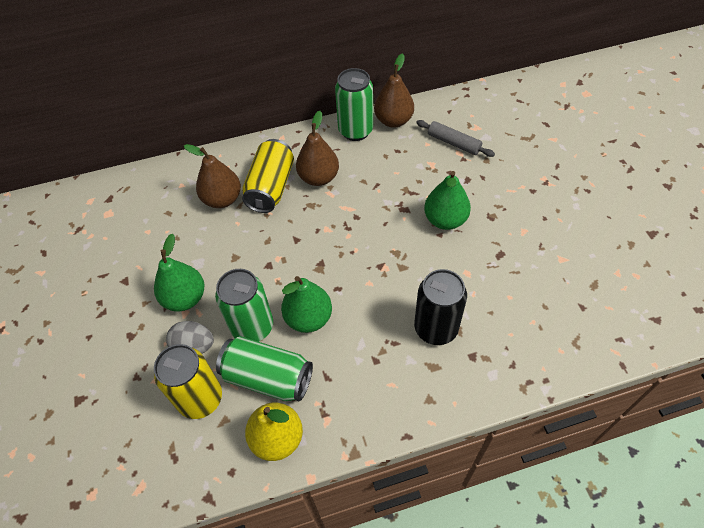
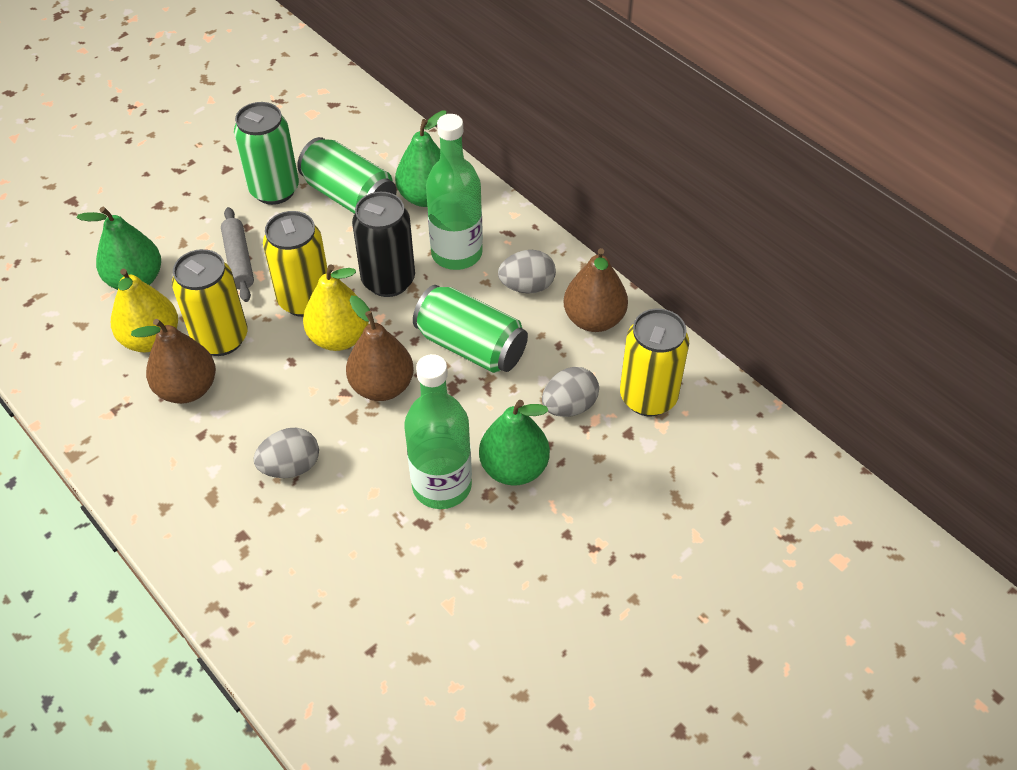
green bottle: none = 0 -> [404,354,472,509] [426,114,483,270] = 2
grey egg: [166,321,214,354] = 1 -> [253,428,319,478] [498,250,556,294] [542,367,599,417] = 3
yellow can: [154,344,222,419] [242,139,294,213] = 2 -> [172,249,247,356] [263,211,328,317] [620,309,689,416] = 3
yellow pear: [245,403,303,461] = 1 -> [111,269,178,352] [303,265,369,351] = 2

